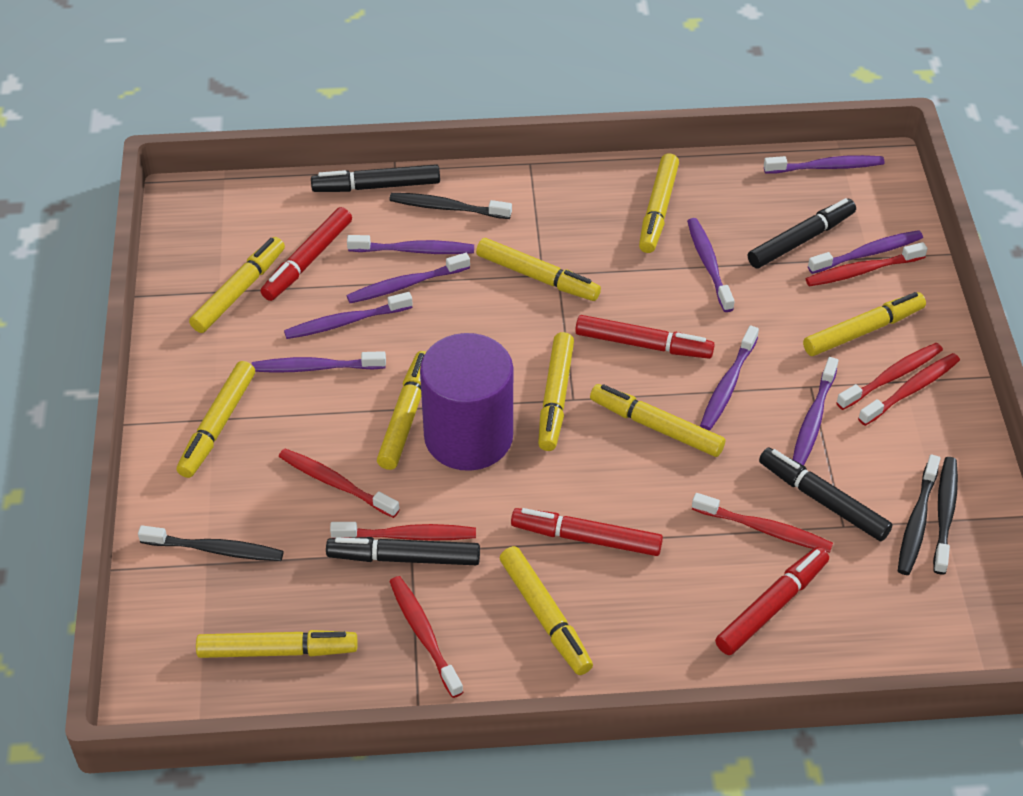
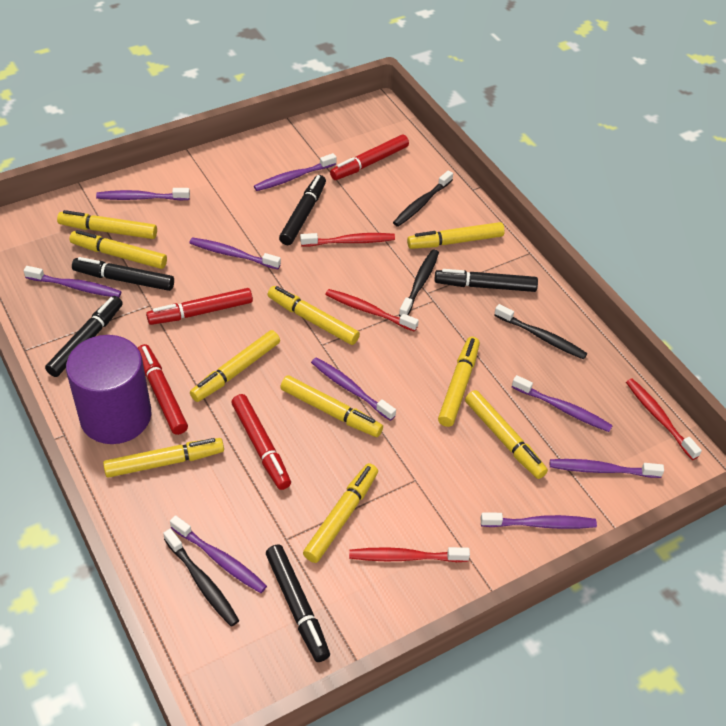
black marker: [311,164,440,192] [326,537,480,565] [748,198,856,268] [759,447,893,541] = 4 -> [45,296,123,377] [72,257,174,291] [266,545,330,662] [279,175,326,245] [434,269,538,292] = 5
red toothbrush: [279,448,400,518] [330,522,476,541] [389,576,463,698] [692,493,833,553] [805,242,927,286] [836,343,943,410] [858,353,960,426] = 7 -> [300,233,395,246] [325,289,419,332] [349,547,470,562] [626,378,702,460] = 4

